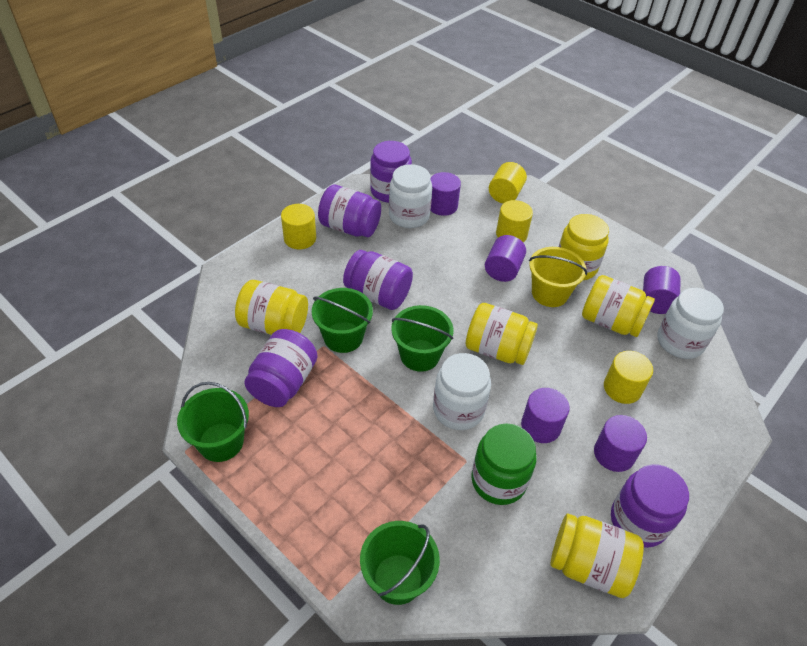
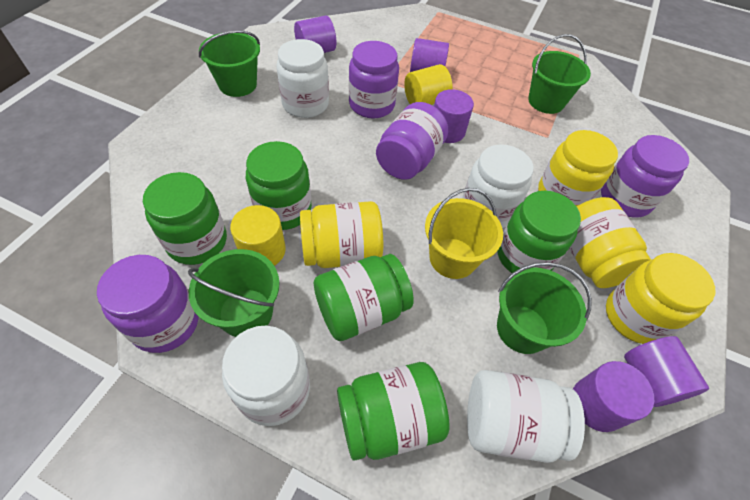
green jar: [471,424,536,505] = 1 -> [143,172,227,265] [246,141,312,230] [314,254,414,341] [337,362,450,461] [498,191,581,273] = 5
purple jar: [244,329,318,407] [318,185,381,237] [343,250,413,310] [370,141,412,203] [611,464,689,548] = 5 -> [97,255,199,353] [349,41,399,118] [376,102,448,180] [601,135,689,218] = 4
white jar: [389,164,432,228] [433,353,491,430] [657,288,724,359] = 3 -> [222,326,310,426] [276,39,329,118] [462,145,534,228] [467,370,585,463] = 4
yellow cylinder: [281,204,316,249] [489,162,527,204] [496,200,533,242] [604,351,653,404] = 4 -> [230,205,286,266] [404,64,453,105] = 2
yellow jar: [235,280,308,335] [466,303,538,365] [551,513,644,598] [559,214,609,280] [582,275,655,337] = 5 -> [300,201,383,268] [538,130,618,207] [569,197,651,288] [606,253,715,344] = 4

